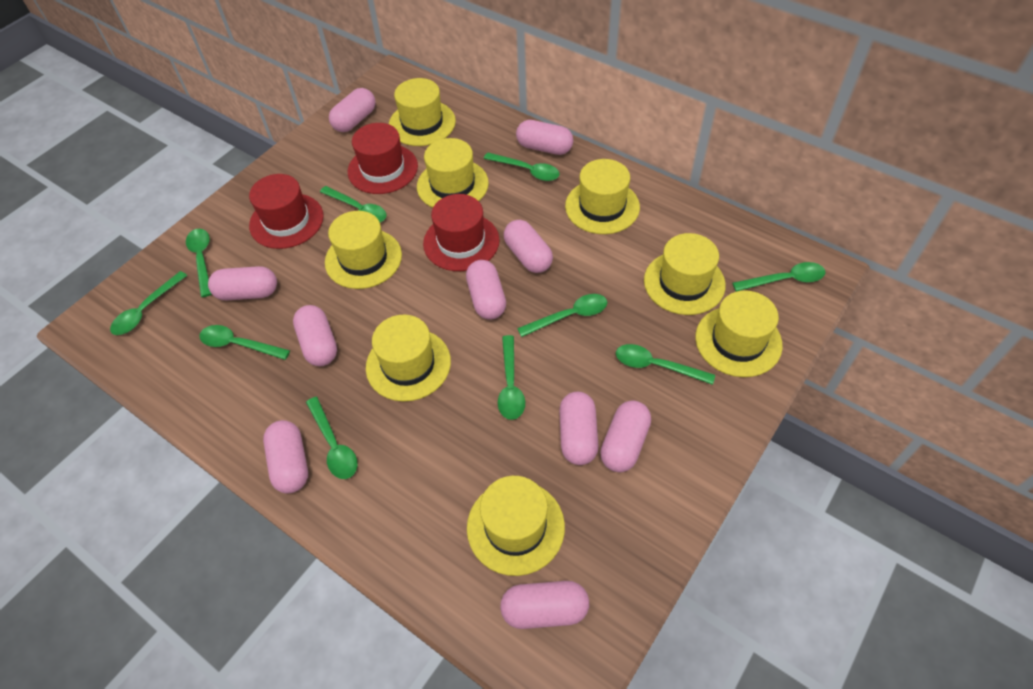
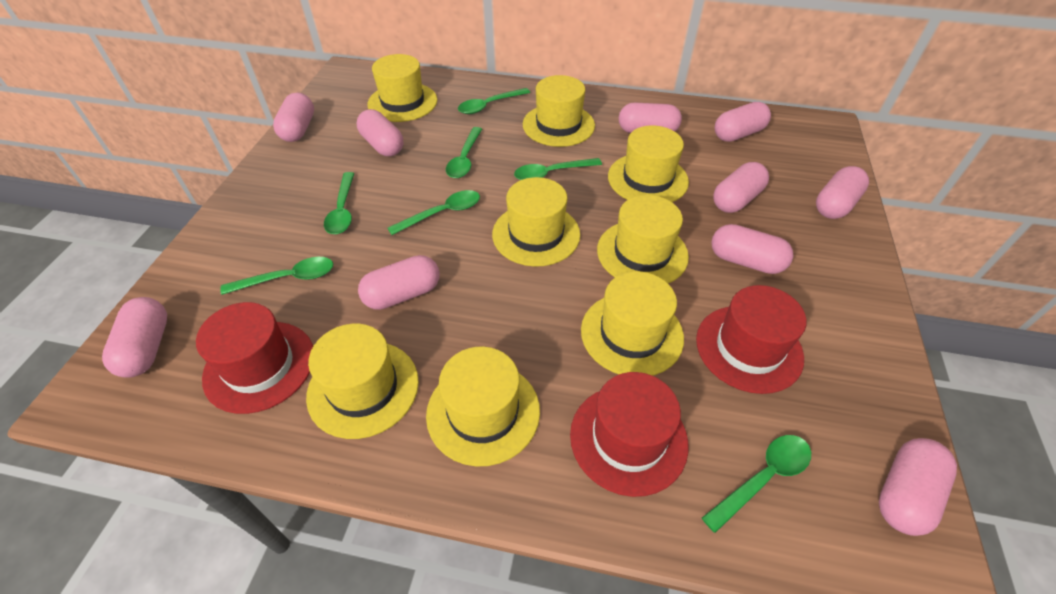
green spoon: [110,271,187,335] [186,229,212,297] [199,325,290,360] [306,397,358,479] [320,186,387,222] [484,152,560,181] [498,335,525,420] [517,294,607,337] [616,344,715,385] [732,262,826,291] = 10 -> [220,257,333,295] [324,172,355,234] [387,190,480,235] [446,127,482,178] [458,88,530,114] [514,158,602,180] [702,435,811,533] = 7

